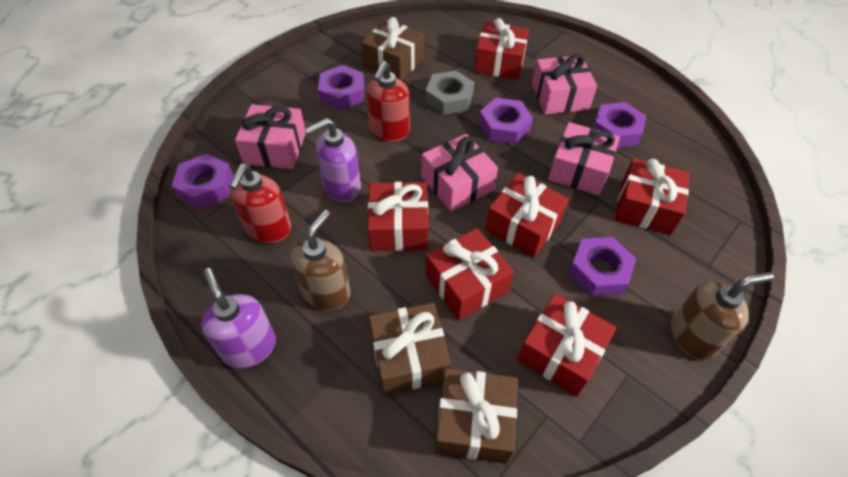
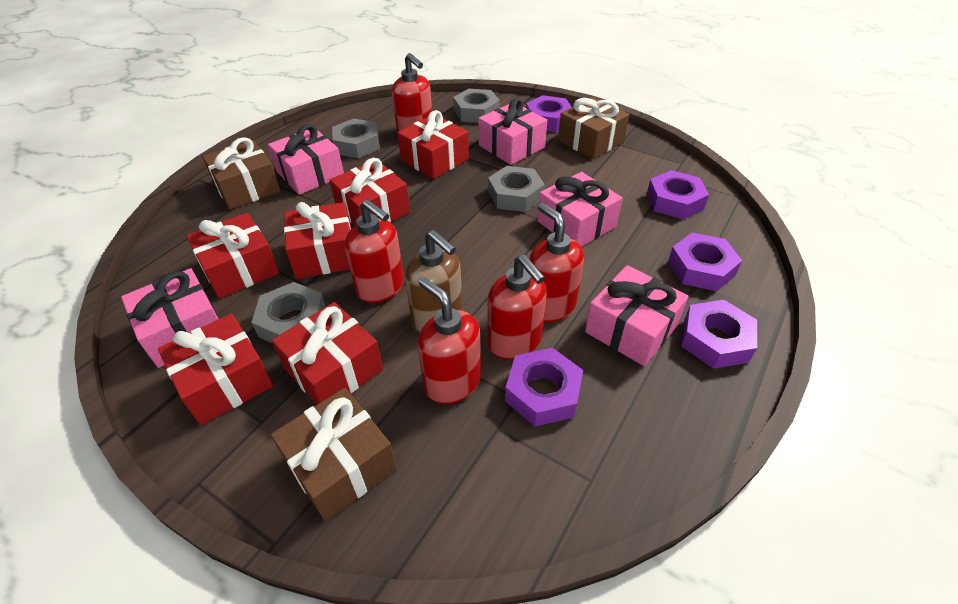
brown soap dispenser: [291,210,351,310] [670,272,774,360] = 2 -> [405,230,463,333] = 1
grey nut: [425,71,474,115] = 1 -> [251,282,326,344] [332,118,380,158] [453,89,500,123] [488,166,545,212] = 4
pink gift: [235,104,306,169] [422,134,498,212] [532,54,597,114] [548,122,620,196] = 4 -> [121,268,219,368] [268,124,344,195] [478,98,547,165] [538,172,623,247] [585,265,689,366] = 5
purple soap dispenser: [201,268,276,369] [305,118,361,202] = 2 -> none = 0
red soap dispenser: [229,164,291,243] [366,61,410,142] = 2 -> [345,199,404,303] [392,53,432,132] [418,277,481,404] [487,255,547,360] [529,203,584,322] = 5

